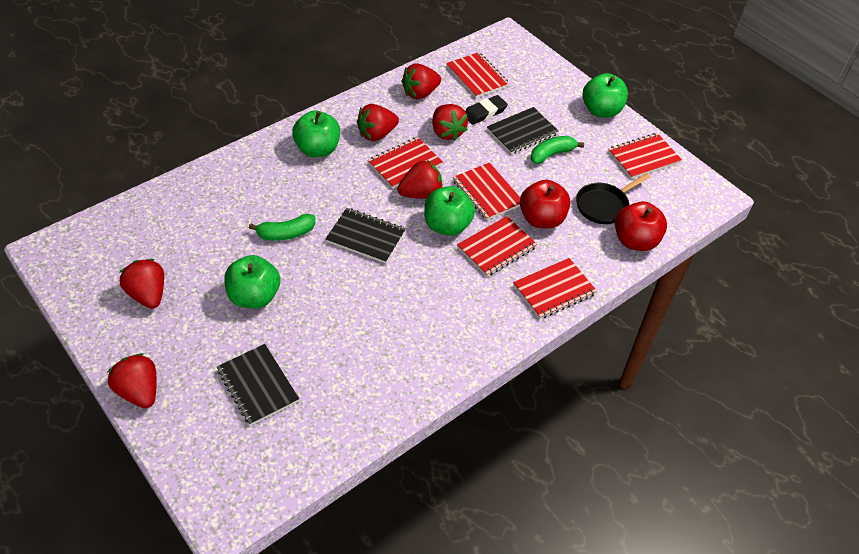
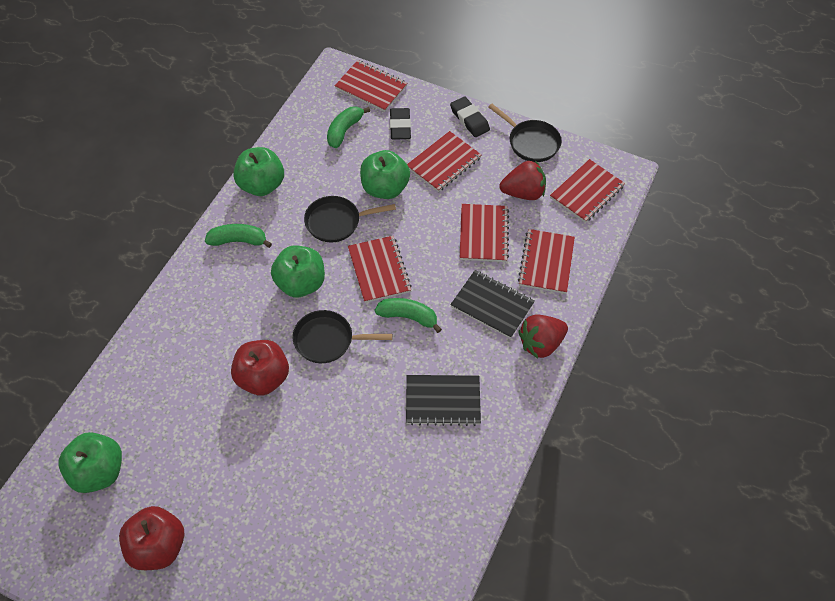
black eraser: [465,95,508,125] = 1 -> [390,108,411,140] [450,96,490,137] = 2
black notebook: [217,344,299,426] [326,208,406,263] [487,107,558,154] = 3 -> [406,375,481,426] [450,270,535,339] = 2
black pan: [576,173,650,224] = 1 -> [293,310,392,363] [304,196,396,243] [488,104,562,162] = 3
green banana: [249,214,315,241] [531,136,584,164] = 2 -> [205,224,272,248] [327,107,370,148] [375,298,442,333] = 3
red strawberry: [107,353,157,408] [120,259,164,309] [357,104,399,141] [397,160,443,199] [401,63,441,100] [432,104,468,141] = 6 -> [500,161,546,200] [518,314,568,359] = 2

